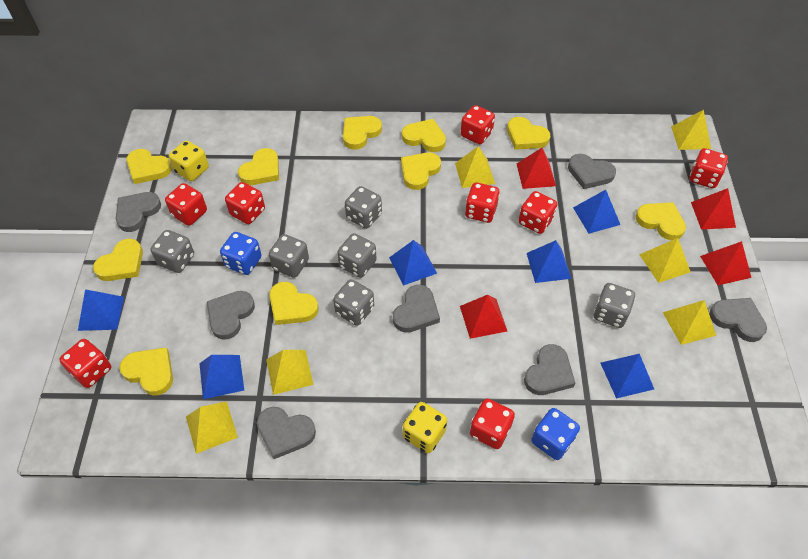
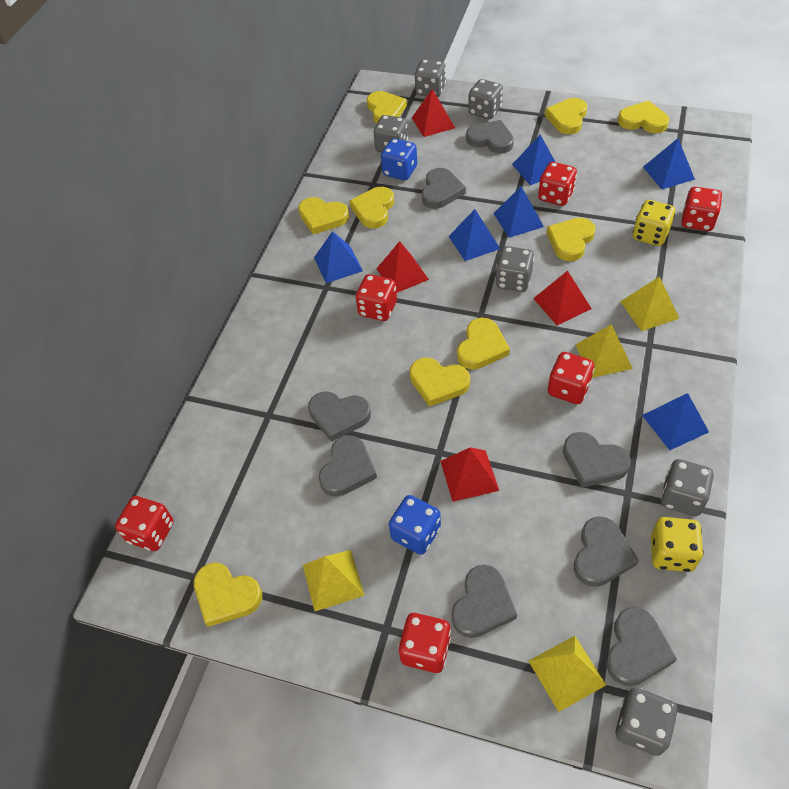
grey heart: [116,192,161,232] [207,291,255,340] [257,407,316,459] [393,285,440,332] [524,344,575,395] [568,154,616,189] [709,298,767,342] = 7 -> [308,391,371,442] [318,435,377,497] [422,168,466,209] [451,565,517,638] [466,120,514,154] [563,432,631,488] [574,516,639,587] [606,607,677,686] = 8
red dice: [59,339,111,388] [165,183,207,226] [225,182,265,224] [461,105,495,144] [465,182,500,223] [470,399,515,449] [519,191,557,234] [690,148,728,188] = 8 -> [115,496,174,551] [356,274,397,321] [398,613,451,673] [538,162,577,206] [548,352,594,404] [682,187,722,231] = 6
yellow heart: [93,239,143,281] [119,347,173,396] [126,149,172,184] [238,148,279,185] [269,282,319,325] [343,116,382,150] [401,153,441,190] [402,119,446,152] [507,117,550,150] [635,202,686,240] = 10 -> [194,562,262,627] [298,197,349,234] [349,187,394,228] [367,91,407,124] [410,358,470,407] [457,318,510,370] [545,98,587,134] [547,218,596,261] [618,100,669,133] = 9
yellow pyramid: [186,401,238,454] [266,350,314,395] [455,146,495,188] [639,238,690,283] [663,300,716,345] [671,110,711,150] = 6 -> [303,550,365,611] [529,636,606,712] [575,324,633,378] [620,276,679,331] = 4

